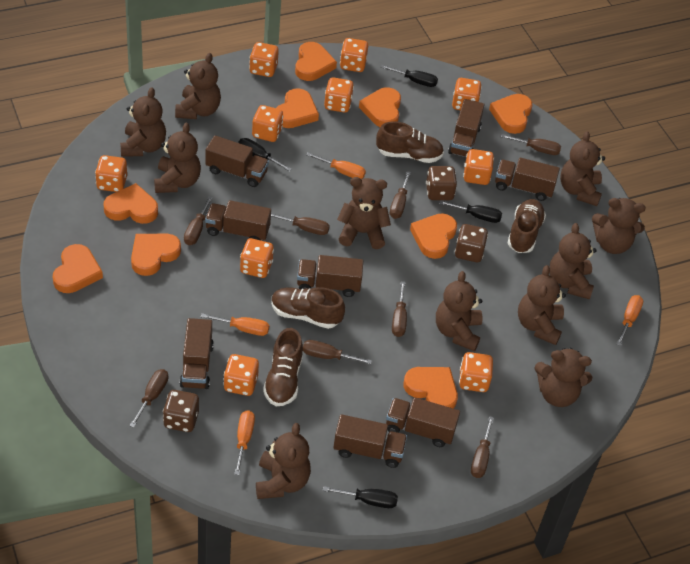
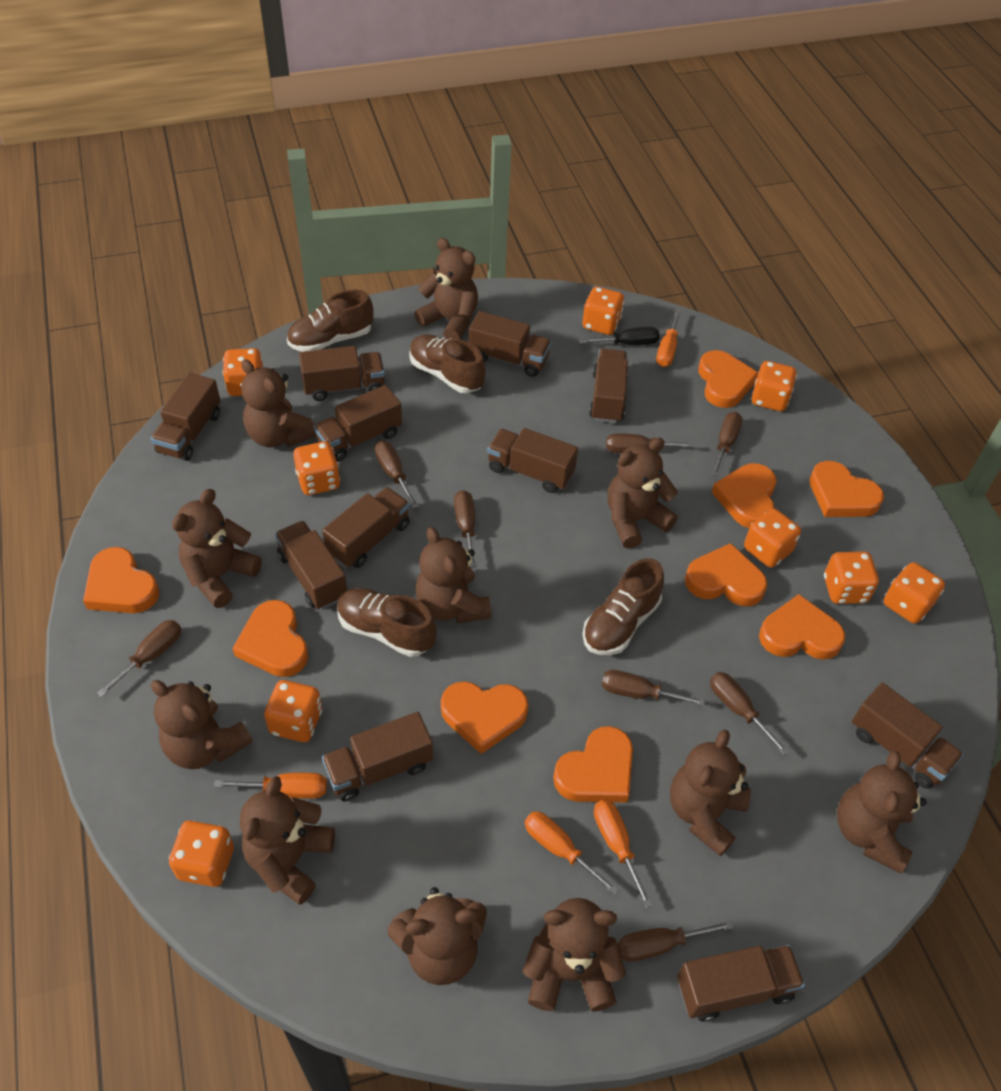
black screwdriver: [238,138,292,171] [322,486,398,508] [381,65,438,87] [439,200,502,223] = 4 -> [579,327,660,345] = 1
brown dice: [163,390,199,432] [426,166,457,200] [455,224,488,262] = 3 -> none = 0
brown truck: [179,318,214,389] [205,135,269,187] [205,200,271,240] [297,255,363,297] [333,414,407,468] [386,397,460,447] [448,99,484,157] [495,158,560,201] = 8 -> [151,373,221,461] [275,521,347,610] [299,346,385,401] [314,385,402,461] [322,487,410,568] [322,712,433,802] [469,311,551,377] [487,428,578,493] [589,349,628,423] [677,945,805,1022] [852,683,963,789] = 11
orange dice: [95,155,127,192] [223,354,259,396] [240,238,274,278] [249,42,279,77] [252,105,283,142] [324,77,354,113] [340,38,368,72] [452,78,482,110] [459,352,493,392] [463,149,494,185] = 10 -> [169,821,234,887] [222,348,263,396] [264,680,322,742] [293,441,340,495] [583,287,624,335] [744,508,801,567] [752,361,797,411] [824,552,879,604] [884,562,945,623] = 9

